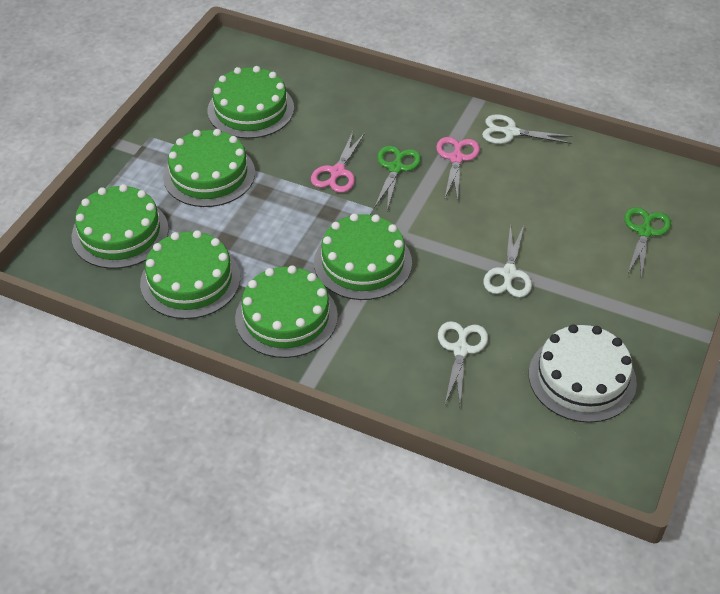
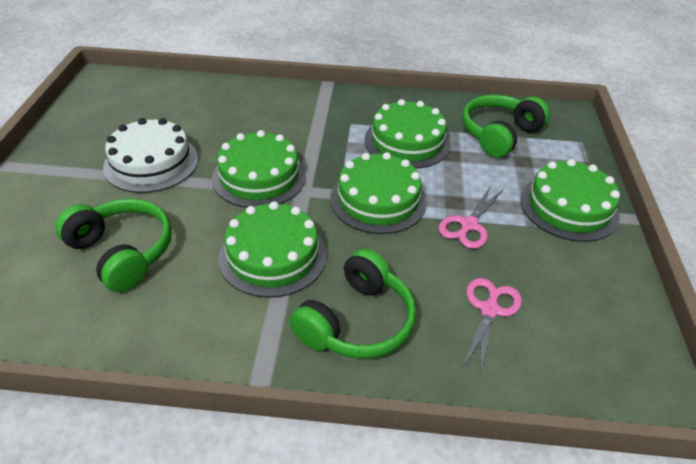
green cake: [71,184,169,269] [140,230,240,319] [163,129,255,207] [208,66,294,139] [235,265,338,358] [314,213,412,300] = 6 -> [212,130,306,208] [218,201,327,298] [330,152,427,234] [365,99,451,169] [520,159,620,242] = 5
green headphones: none = 0 -> [55,199,172,292] [290,249,416,359] [462,95,550,158] = 3
green scissors: [374,146,421,211] [624,207,671,277] = 2 -> none = 0
white scissors: [438,321,488,404] [482,114,573,144] [483,224,532,298] = 3 -> none = 0

